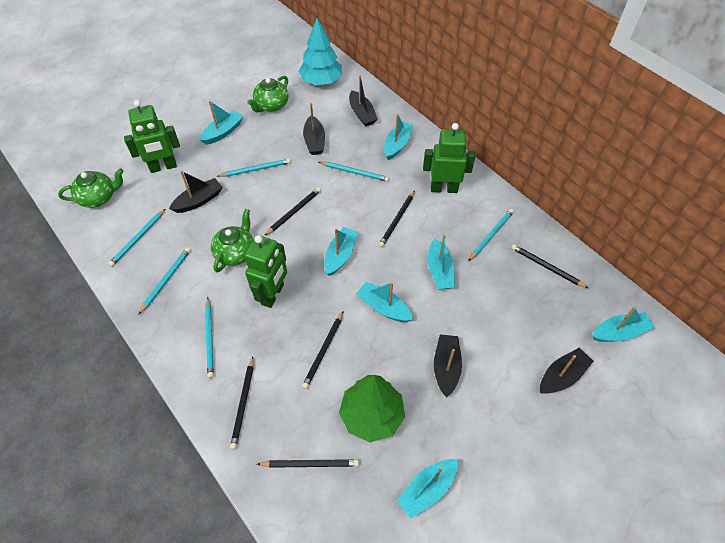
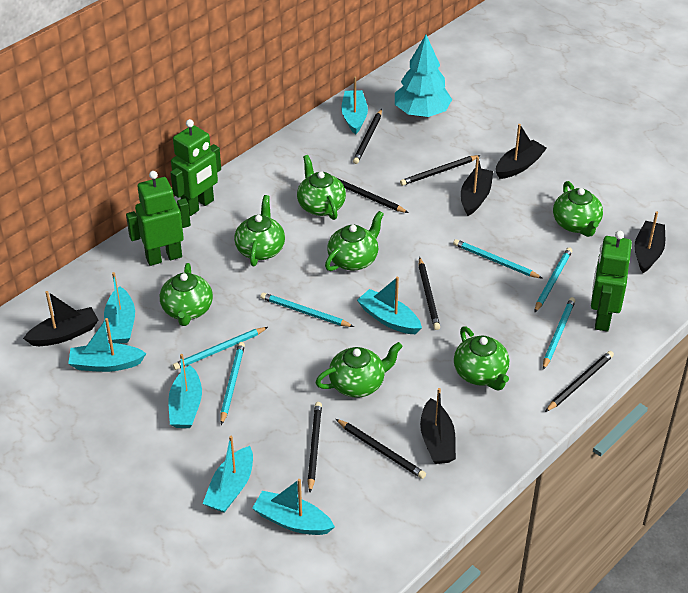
black pencil: [230,357,254,450] [257,459,359,468] [264,187,321,236] [302,312,343,389] [378,191,415,248] [511,244,588,288] = 6 -> [308,402,322,493] [336,419,426,479] [337,178,409,213] [353,109,382,164] [400,155,481,186] [419,257,440,330] [545,351,614,412] = 7
green teapot: [58,168,124,208] [211,209,253,272] [247,76,289,113] = 3 -> [160,263,213,326] [234,195,285,266] [297,155,346,220] [315,342,403,398] [325,211,384,271] [454,326,509,390] [553,181,603,237] = 7
green tree: [339,375,405,442] = 1 -> none = 0

